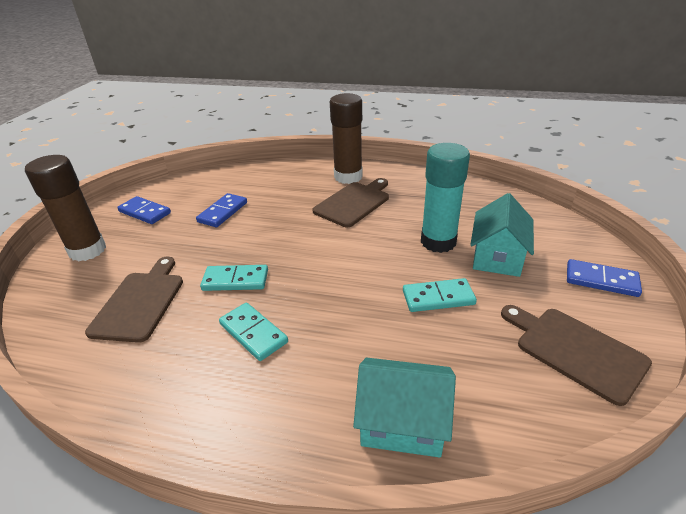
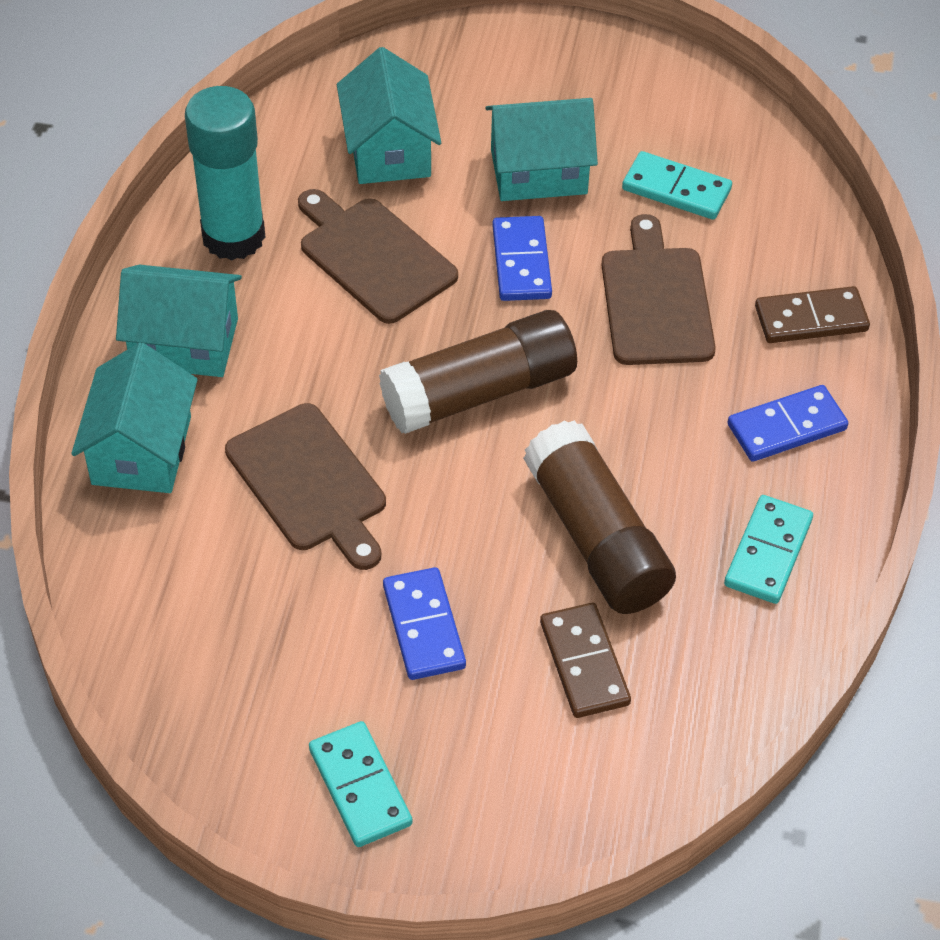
brown domino: none = 0 -> [540,603,631,718] [755,286,870,343] = 2
turquoise house: [353,358,456,458] [470,193,534,277] = 2 -> [71,342,198,493] [116,265,242,377] [337,47,441,184] [485,98,598,201] = 4

